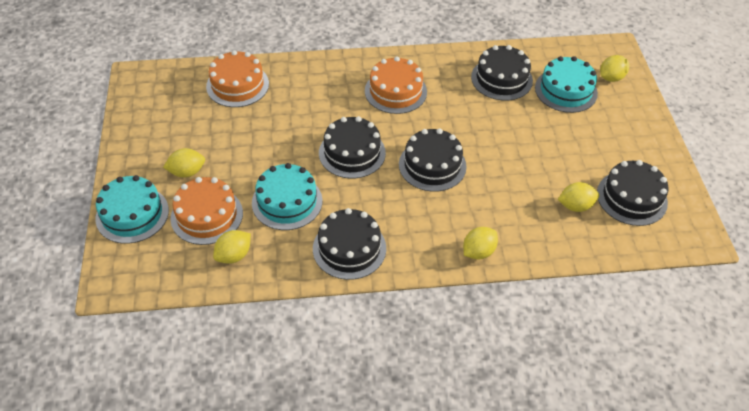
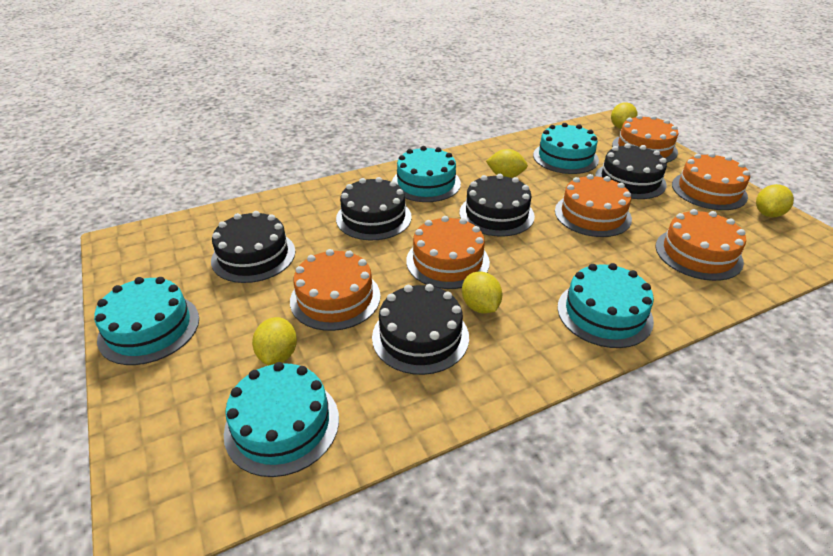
orange cake: [170,177,243,245] [206,50,269,107] [365,56,427,114] = 3 -> [290,249,380,331] [406,216,490,289] [555,174,632,237] [612,115,678,163] [655,209,746,281] [672,152,750,210] = 6
turquoise cake: [95,175,169,244] [252,163,322,230] [535,56,598,113] = 3 -> [94,277,199,365] [224,362,339,477] [392,146,461,202] [533,123,599,174] [557,263,654,348] = 5

